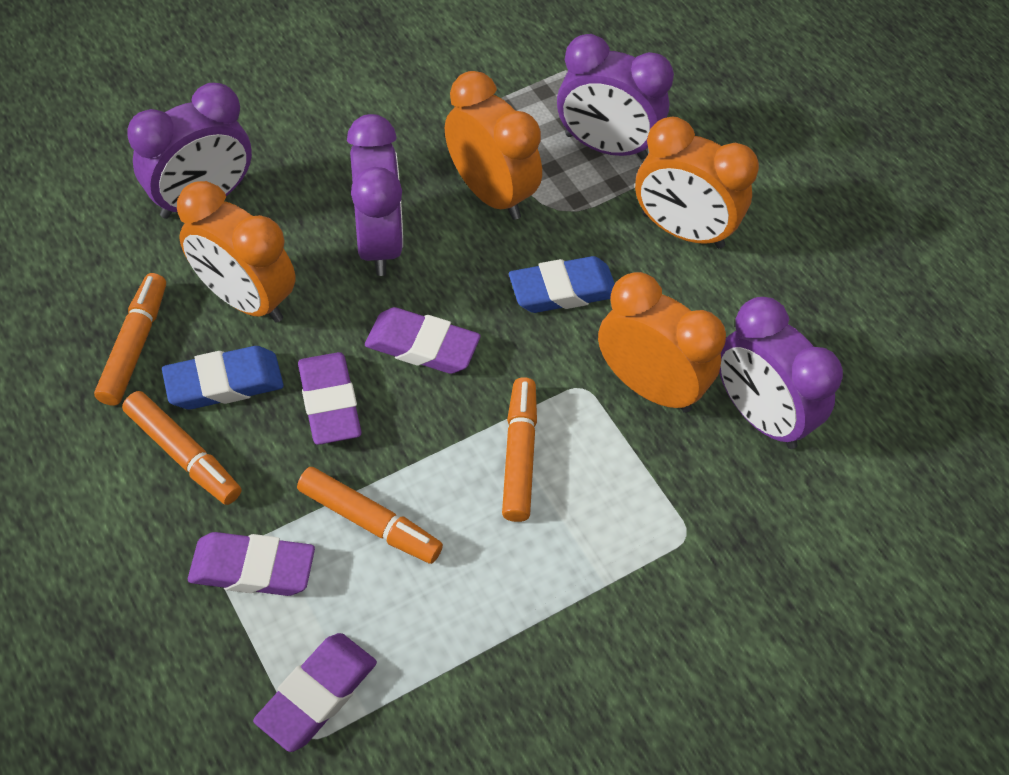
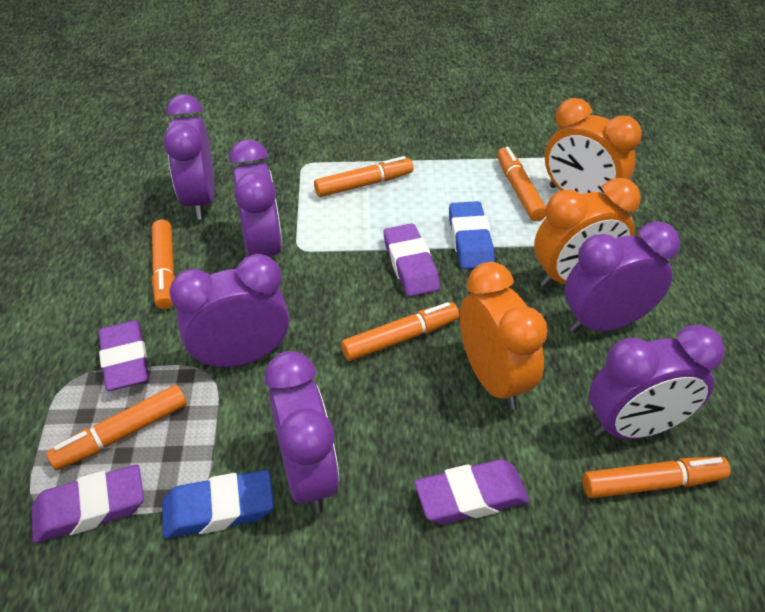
orange clock: [177,181,296,323] [445,71,542,220] [598,272,726,413] [635,117,759,249] = 4 -> [460,262,548,410] [534,178,641,288] [545,98,642,194] = 3
orange marker: [94,273,166,406] [122,391,241,505] [297,467,443,564] [502,377,537,522] = 4 -> [46,385,187,470] [152,220,175,309] [314,156,413,197] [341,302,459,361] [497,147,546,221] [583,457,731,498] = 6
purple clock: [127,83,252,219] [347,114,403,276] [557,34,674,160] [719,297,843,449] = 4 -> [164,94,215,220] [170,254,289,369] [229,139,282,257] [265,351,339,514] [564,221,680,333] [589,325,725,439] = 6

